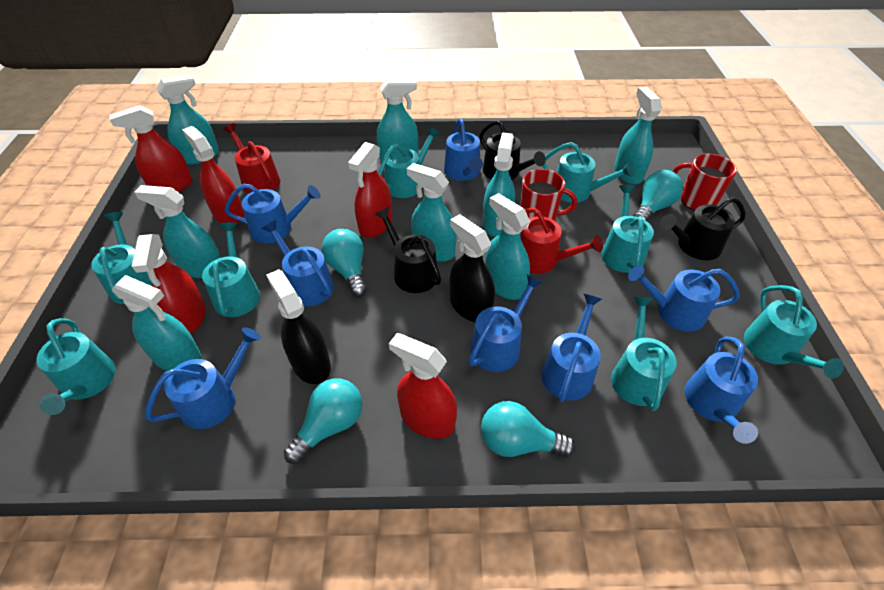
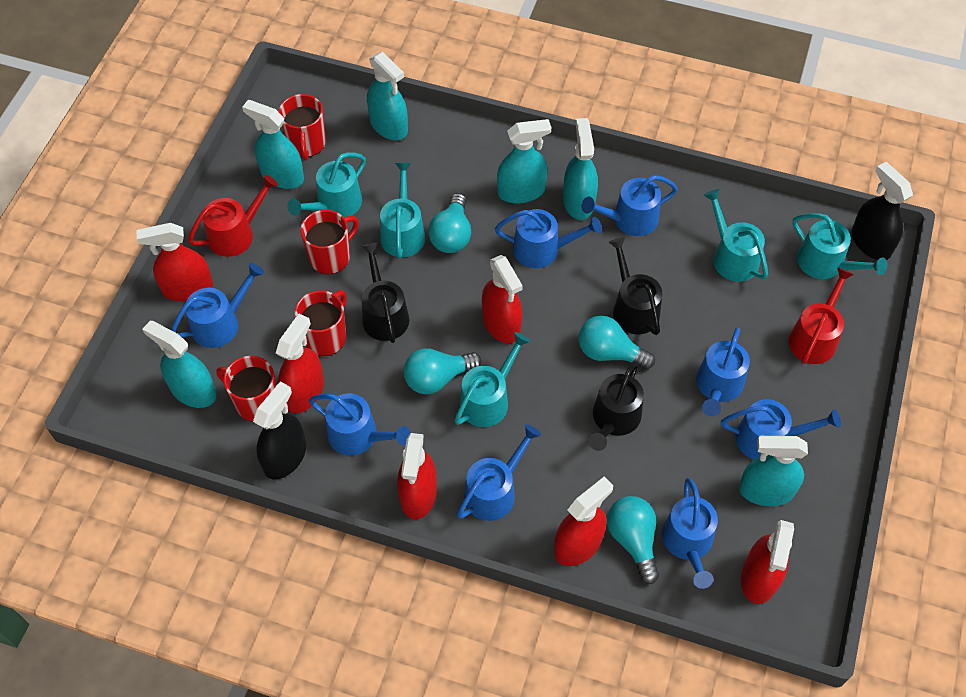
red mug: [520,169,577,221] [672,154,737,211] = 2 -> [216,356,277,422] [279,94,326,161] [295,290,347,356] [300,210,359,275] = 4
red spray bottle: [109,105,193,192] [131,234,206,334] [182,126,244,224] [348,142,392,238] [389,333,457,439] = 5 -> [136,223,213,301] [276,314,324,413] [397,433,437,519] [482,255,523,343] [554,477,613,566] [741,520,794,604] = 6
turquoise spray bottle: [112,275,202,371] [134,185,221,278] [156,75,219,165] [377,78,418,161] [407,163,457,262] [482,133,515,237] [485,193,530,300] [614,87,661,185] = 8 -> [142,321,217,408] [242,100,304,189] [367,52,408,140] [497,119,551,203] [563,118,598,220] [739,436,808,506] = 6
turquoise watering can: [36,318,116,415] [91,212,152,304] [202,222,260,317] [378,126,440,198] [542,142,634,203] [601,185,654,273] [611,297,677,411] [744,285,844,378] = 8 -> [287,152,366,217] [380,163,425,258] [454,332,530,427] [704,189,768,282] [792,213,887,279] = 5

